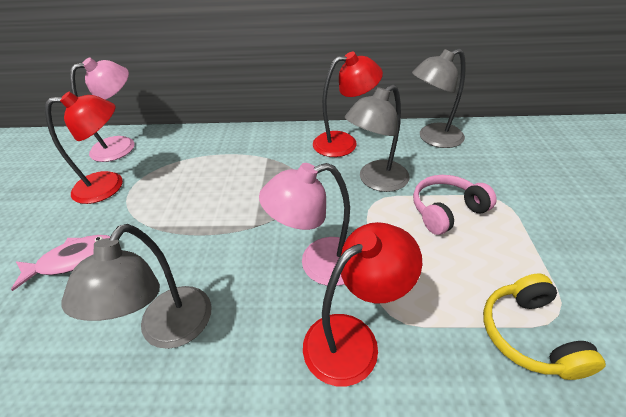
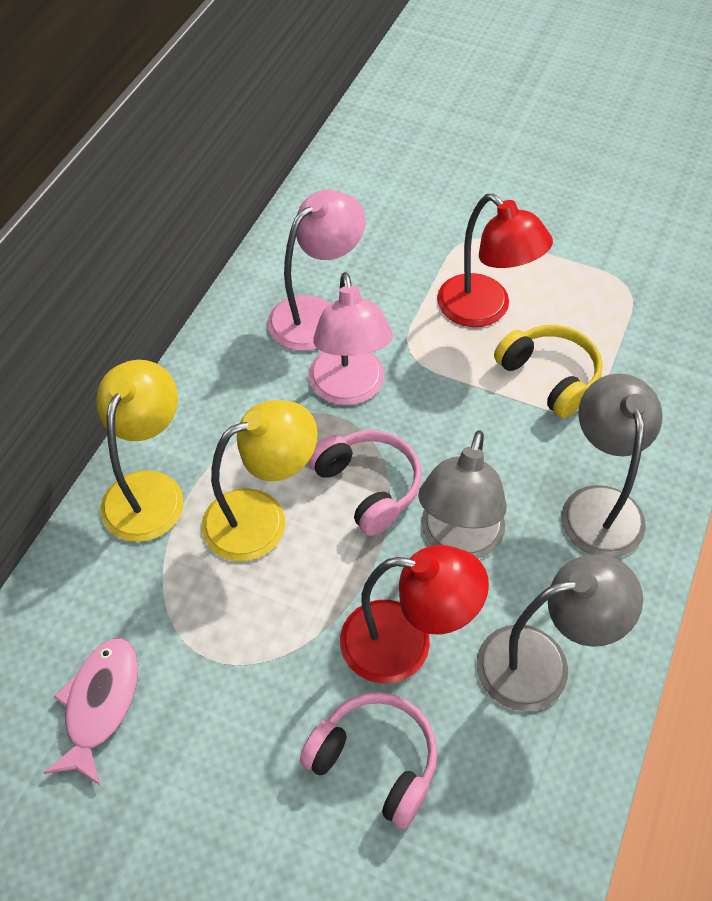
pink headphones: [413,175,497,235] = 1 -> [300,692,438,829] [309,430,422,536] = 2
red lamp: [45,92,123,204] [303,222,423,386] [313,52,383,157] = 3 -> [340,545,489,684] [437,194,553,327] = 2
yellow lamp: none = 0 -> [96,360,184,542] [202,400,318,561] = 2

